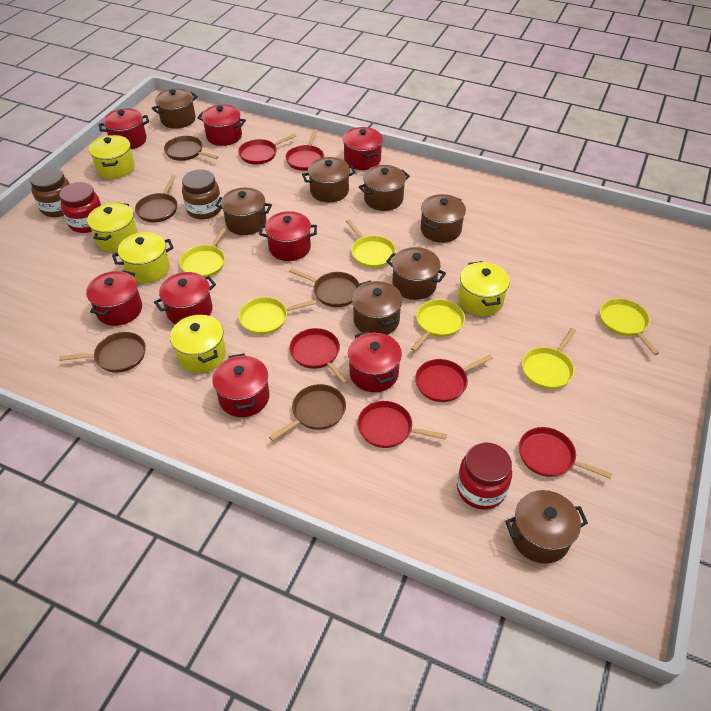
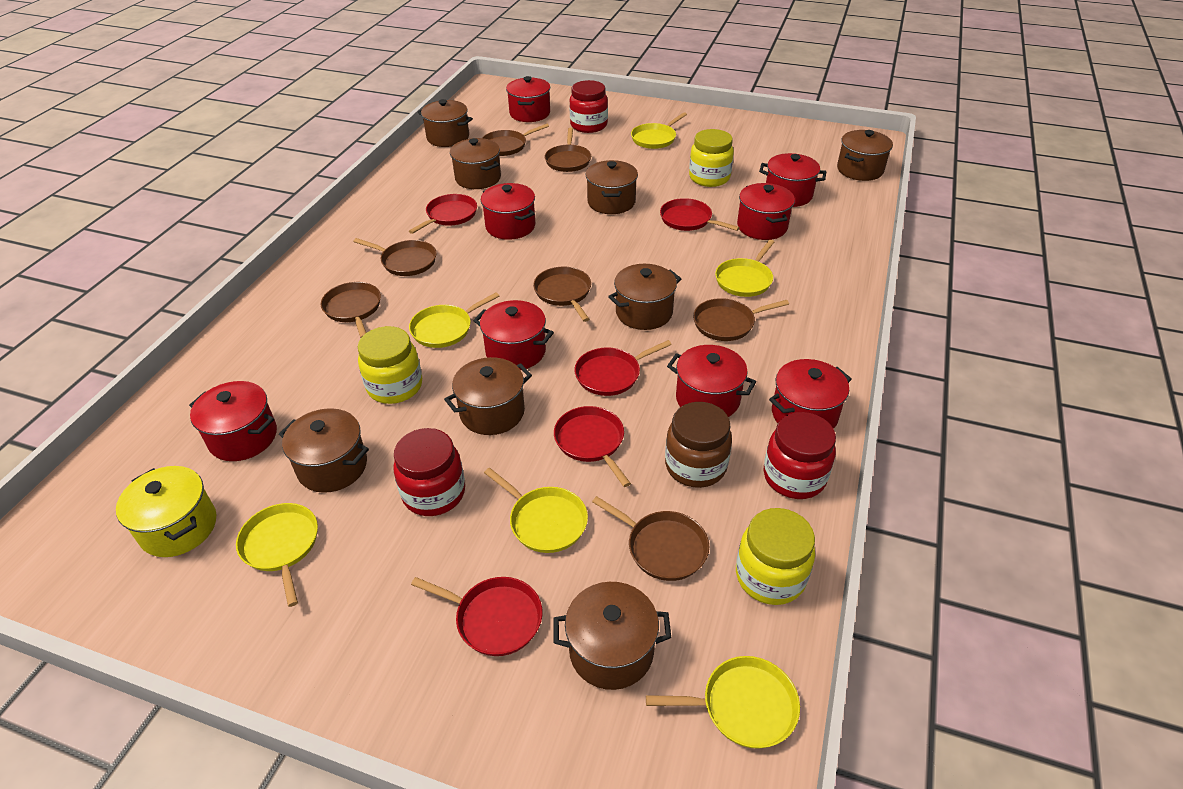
brown jar: [30,167,69,217] [182,169,221,219] = 2 -> [665,402,732,488] = 1
brown pan: [59,332,146,373] [135,175,177,222] [164,136,219,161] [269,384,346,441] [289,268,359,307] = 5 -> [321,282,381,338] [353,238,437,276] [482,124,549,156] [533,267,591,322] [544,127,591,172] [592,496,709,581] [693,298,789,341] = 7
red jar: [59,182,101,233] [457,442,512,510] = 2 -> [393,428,465,516] [569,80,608,133] [764,412,836,499] = 3
red pan: [238,134,296,164] [285,129,324,171] [289,328,349,384] [357,401,447,448] [415,355,493,402] [519,427,612,479] = 6 -> [409,194,477,234] [411,577,542,656] [554,406,631,487] [574,340,672,396] [660,198,740,231] = 5
yellow jar: none = 0 -> [358,326,422,404] [689,129,734,187] [736,508,815,605] = 3
yellow pot: [87,203,138,252] [89,135,135,179] [112,232,174,283] [170,314,226,373] [458,261,510,316] = 5 -> [116,466,216,557] = 1

